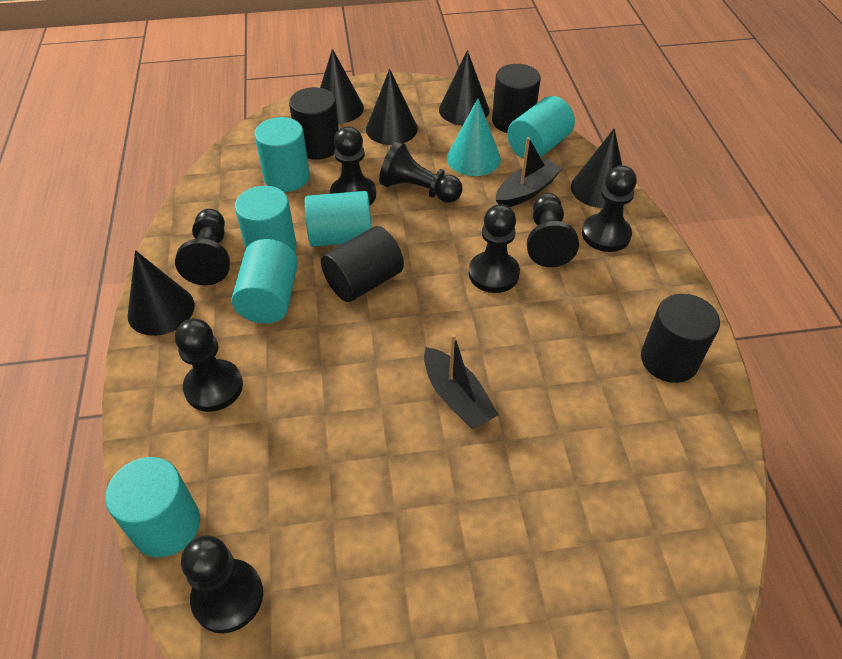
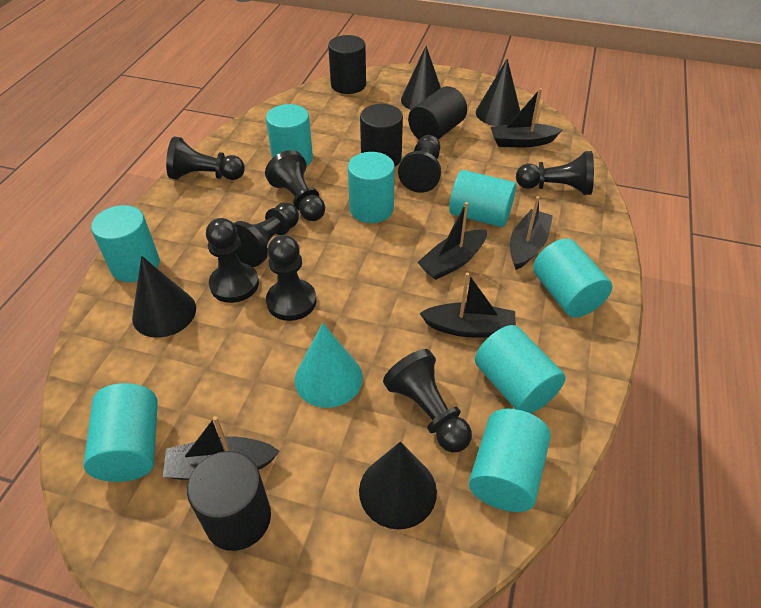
black boat: [424,334,499,429] [496,137,562,207] = 2 -> [163,416,280,480] [417,202,487,280] [419,273,516,338] [491,88,562,147] [510,196,553,270] = 5
black cone: [127,250,195,336] [320,49,364,124] [366,69,418,145] [439,50,489,125] [571,128,622,208] = 5 -> [132,256,196,338] [359,442,437,529] [401,46,441,110] [476,59,520,126] = 4
turquoise cylinder: [105,457,200,557] [231,239,298,323] [235,186,297,252] [254,117,310,192] [305,191,372,247] [507,96,575,159] = 6 -> [83,383,158,482] [91,205,160,282] [266,104,313,167] [348,152,395,223] [449,170,516,227] [469,409,551,512] [475,325,566,414] [533,239,613,317] = 8

